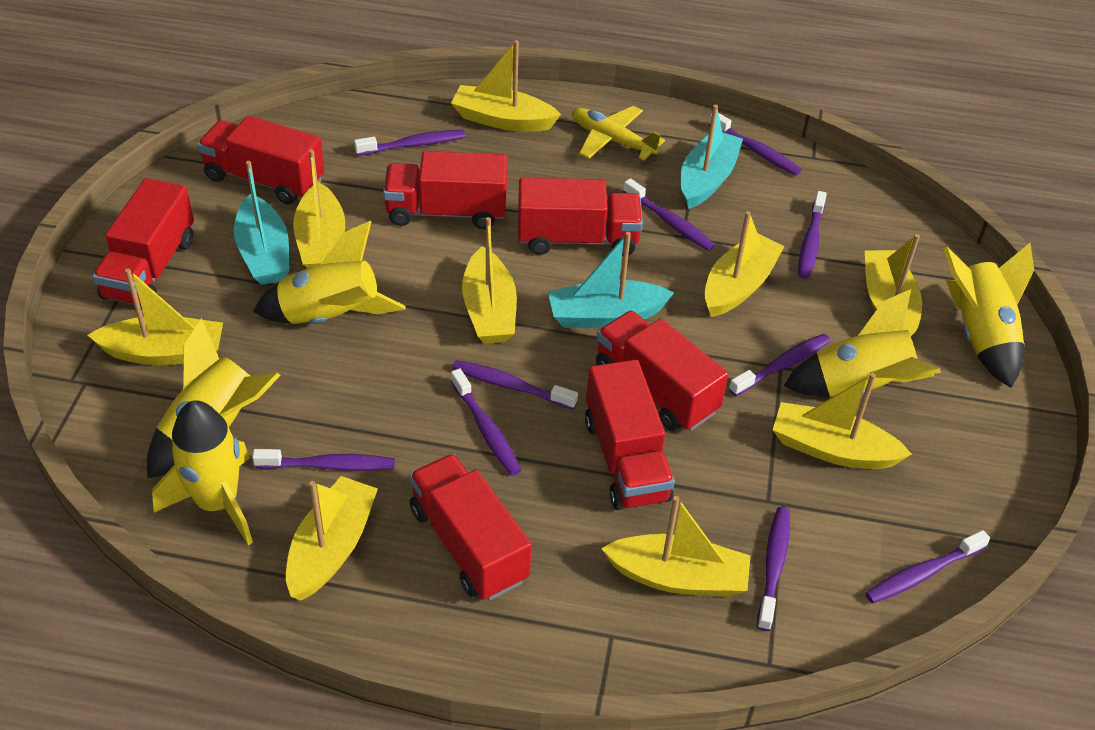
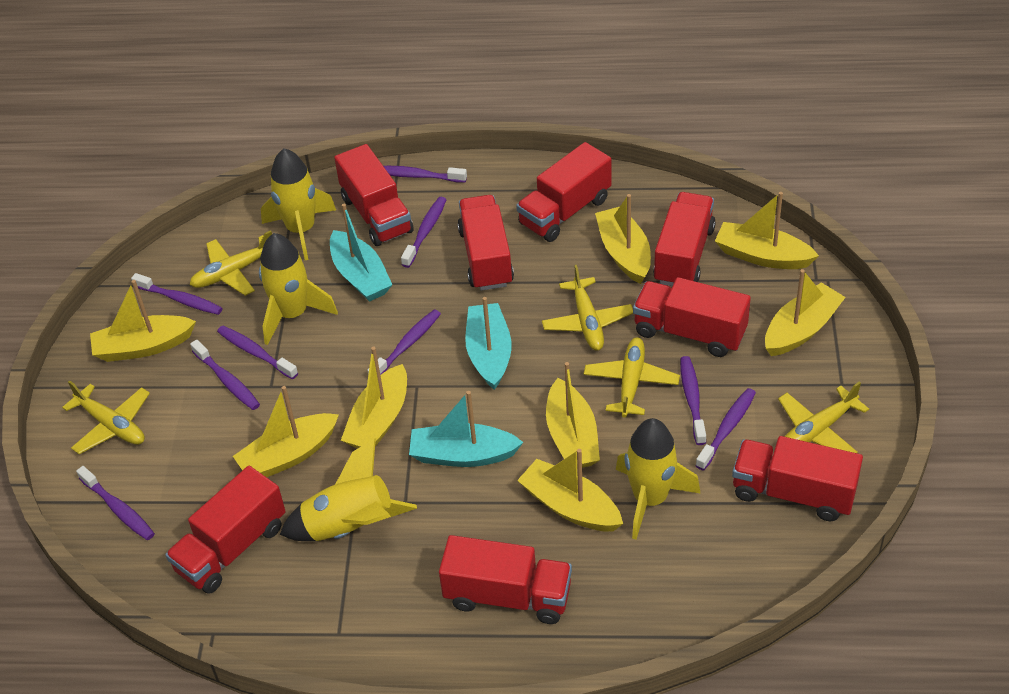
purple toothbrush: [252,449,395,471] [354,130,466,156] [451,368,521,476] [452,360,578,410] [623,178,715,251] [709,113,802,175] [729,334,831,396] [757,507,790,631] [798,191,827,279] [865,530,990,603] = 10 -> [76,466,155,540] [131,273,223,315] [190,340,260,410] [217,326,298,379] [367,309,441,375] [384,166,467,183] [401,197,447,268] [680,356,706,445] [696,388,756,471] = 9
red truck: [92,178,194,305] [197,115,324,204] [383,151,507,229] [409,454,531,601] [518,178,643,256] [585,360,675,510] [596,311,728,431] = 7 -> [165,466,285,594] [334,144,414,246] [439,535,572,624] [457,195,514,291] [516,142,612,242] [633,277,751,357] [653,192,716,286] [732,436,863,521] = 8
yellow boat: [88,268,223,365] [286,476,378,600] [293,149,345,268] [451,40,561,132] [462,217,517,344] [601,496,751,597] [704,211,785,317] [773,373,912,469] [865,234,922,336] = 9 -> [90,280,196,362] [233,386,339,477] [341,347,407,448] [517,449,623,531] [546,362,600,468] [595,194,651,284] [715,192,819,269] [765,269,846,356] = 8
yellow plane: [572,106,665,161] = 1 -> [62,380,150,454] [190,230,272,296] [542,265,633,351] [584,337,680,418] [778,381,869,453] = 5
yellow rocket: [147,318,281,478] [152,401,253,545] [253,221,405,324] [784,289,941,397] [943,243,1034,388] = 5 -> [259,233,338,345] [261,148,336,260] [280,438,417,541] [616,418,701,540] = 4

